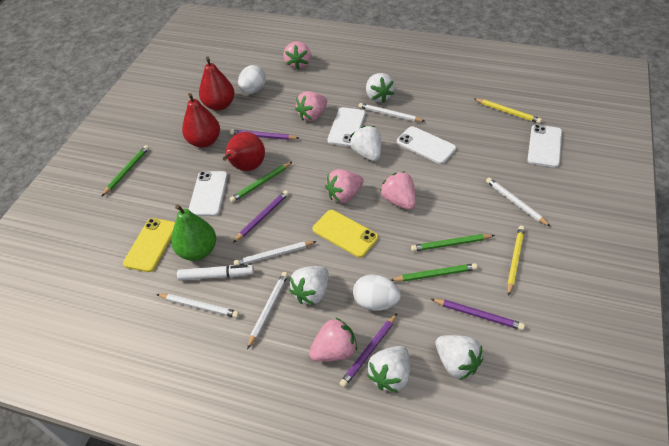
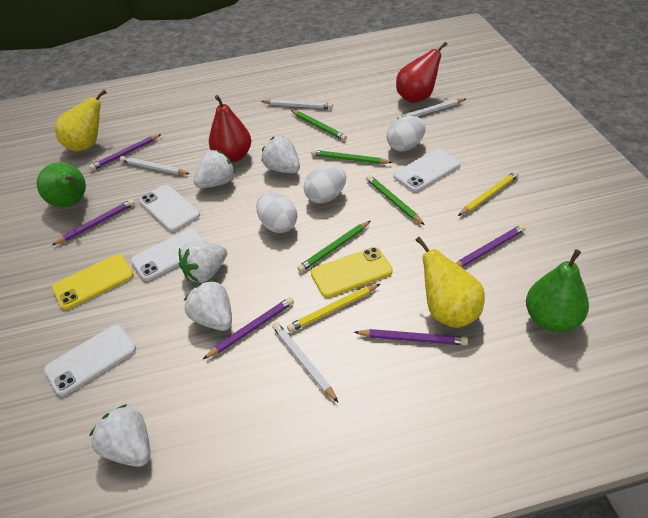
green pear: [171,205,216,261] = 1 -> [37,162,86,207] [526,249,589,332] = 2
pink strawberry: [283,41,311,70] [295,91,327,121] [309,318,357,362] [325,169,364,203] [380,171,416,210] = 5 -> none = 0
purple pencil: [230,130,299,140] [233,190,289,243] [339,314,397,387] [431,299,525,330] = 4 -> [52,199,135,245] [89,134,161,171] [203,297,294,359] [354,329,468,345] [456,224,526,267] = 5
red pear: [182,93,220,148] [199,56,235,111] [223,132,265,171] = 3 -> [209,95,251,162] [396,42,447,103] = 2
white egg: [238,65,266,94] [353,274,401,311] = 2 -> [256,192,297,233] [304,165,346,204] [387,116,426,151] = 3
white marker: [177,265,254,281] = 1 -> none = 0
white pencil: [156,294,239,318] [234,241,317,265] [247,272,288,349] [358,103,424,122] [486,178,551,227] = 5 -> [120,156,189,175] [261,99,333,109] [272,322,338,402] [397,98,465,120] = 4
yellow pear: none = 0 -> [55,90,107,151] [415,237,485,328] = 2

